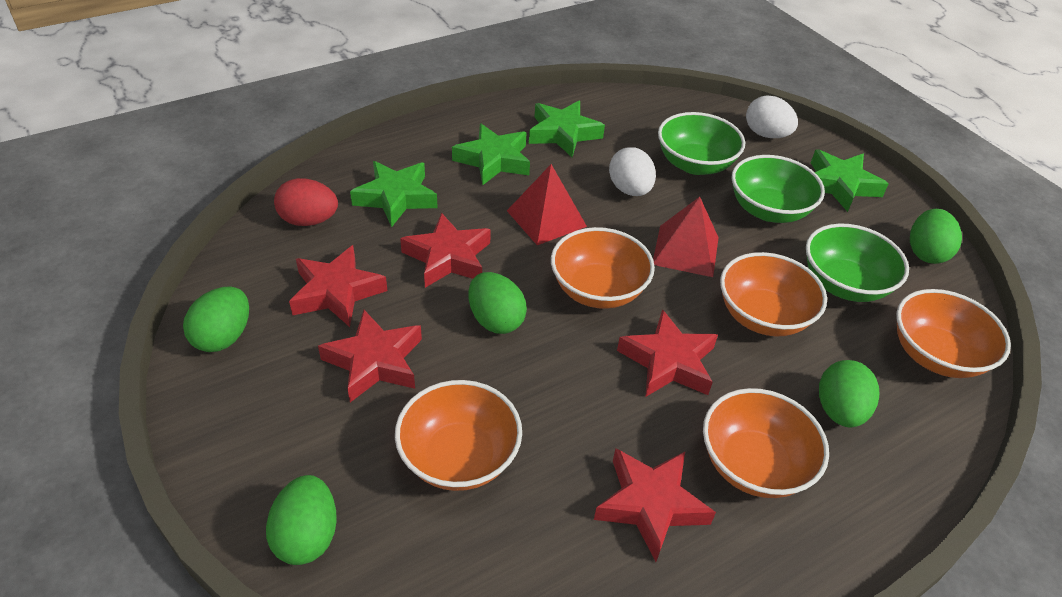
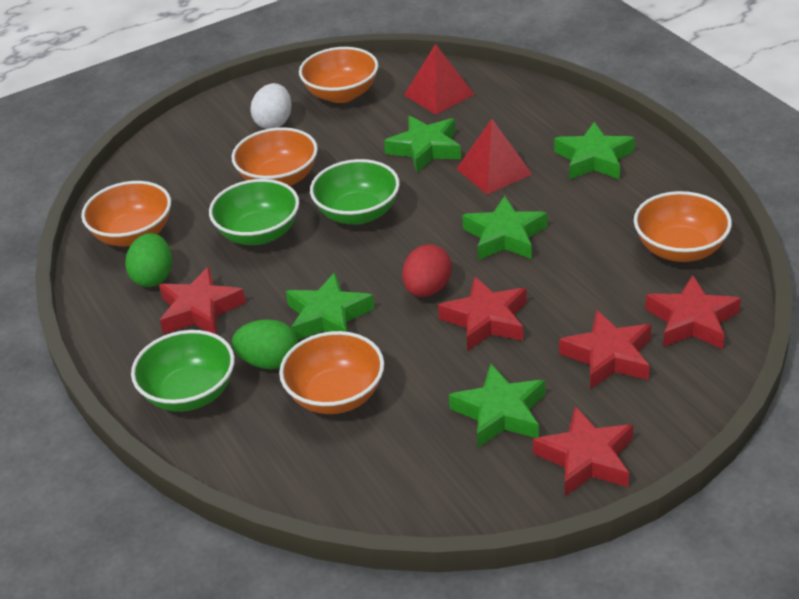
green egg: [183,287,249,352] [266,475,337,565] [468,272,527,334] [819,360,879,427] [910,209,962,264] = 5 -> [125,233,172,287] [232,319,298,369] = 2
green star: [350,161,438,227] [452,124,530,186] [529,101,605,157] [811,149,888,212] = 4 -> [286,272,374,340] [384,116,461,173] [449,364,545,448] [462,196,547,260] [554,122,635,179] = 5
white egg: [609,147,656,196] [746,95,798,138] = 2 -> [250,83,292,129] = 1

